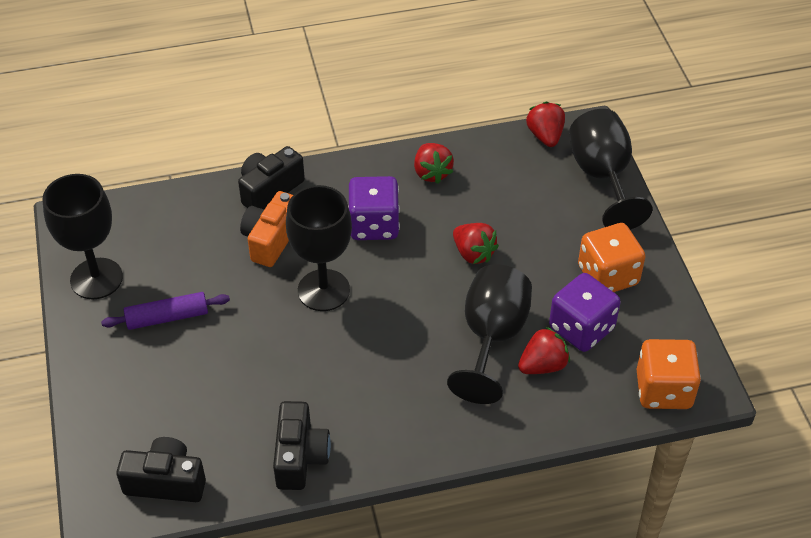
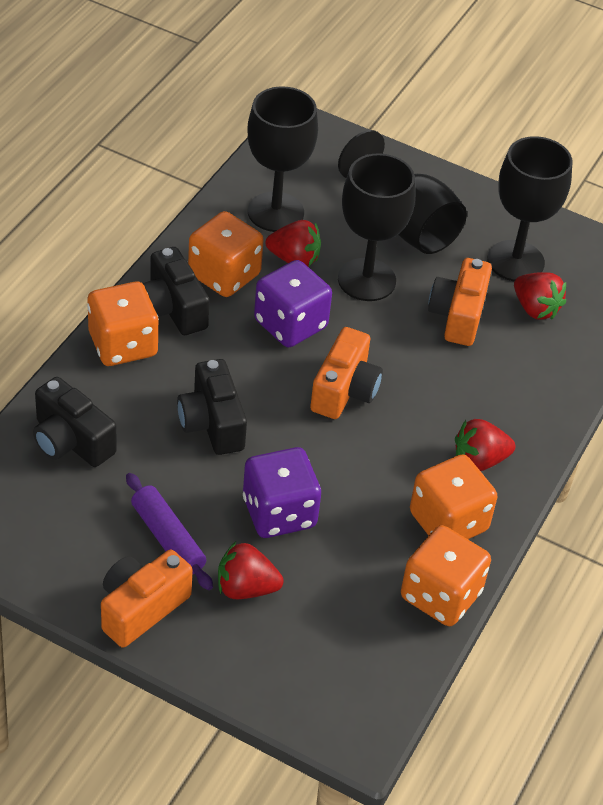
orange camera: [240,191,293,267] = 1 -> [101,550,193,648] [310,327,383,419] [428,258,492,346] = 3
orange dice: [578,223,646,292] [636,339,701,409] = 2 -> [87,282,159,366] [188,211,264,297] [401,525,491,626] [410,454,498,539] = 4

